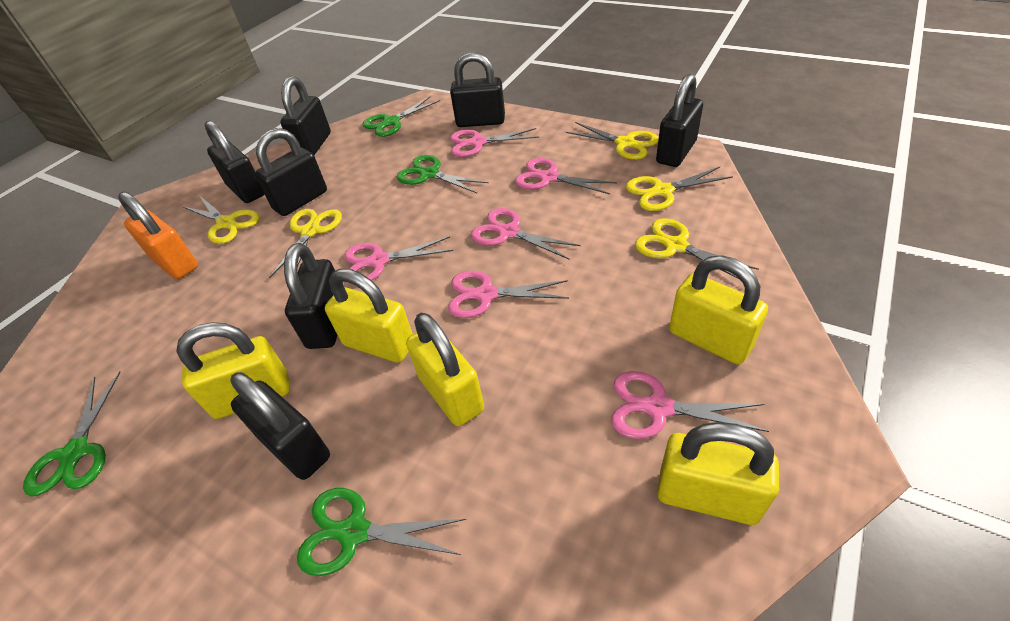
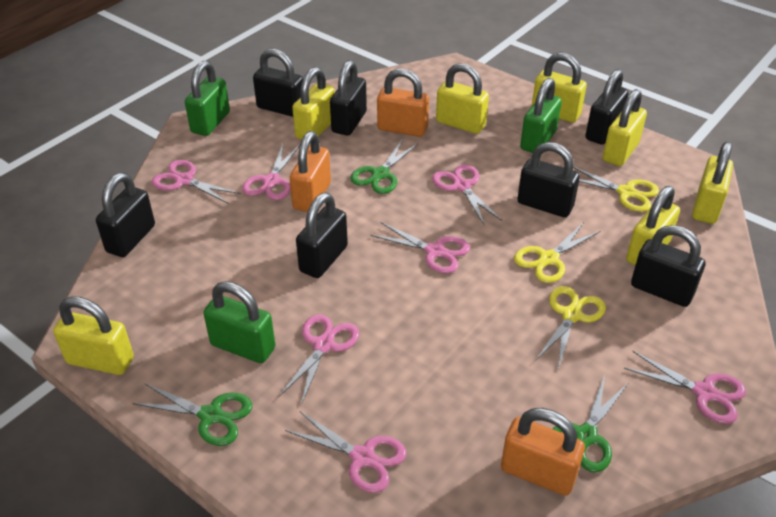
green padlock: none = 0 -> [185,61,230,136] [203,281,275,363] [520,78,562,153] = 3
green scissors: [23,371,121,496] [297,488,466,576] [363,96,440,137] [397,155,489,193] = 4 -> [132,383,252,446] [350,139,419,194] [553,375,628,473] = 3
orange padlock: [118,192,198,279] = 1 -> [290,131,331,212] [377,69,429,137] [501,408,585,496] = 3
pink scissors: [344,236,453,280] [448,271,569,318] [450,128,539,157] [471,208,580,260] [515,158,617,194] [611,371,769,439] = 6 -> [152,160,241,204] [242,144,300,200] [279,314,359,405] [285,411,406,493] [370,222,470,274] [432,164,502,224] [624,351,746,424] = 7
yellow padlock: [177,322,290,419] [325,268,413,363] [406,313,484,426] [657,422,779,525] [669,255,768,365] = 5 -> [53,296,134,375] [292,67,335,140] [436,63,489,134] [532,53,587,123] [602,89,647,166] [626,186,680,265] [692,142,733,224] = 7
yellow scissors: [182,195,260,244] [269,209,342,278] [566,122,659,160] [626,167,733,211] [635,218,759,280] = 5 -> [514,222,601,283] [536,286,606,370] [574,167,659,212] = 3

